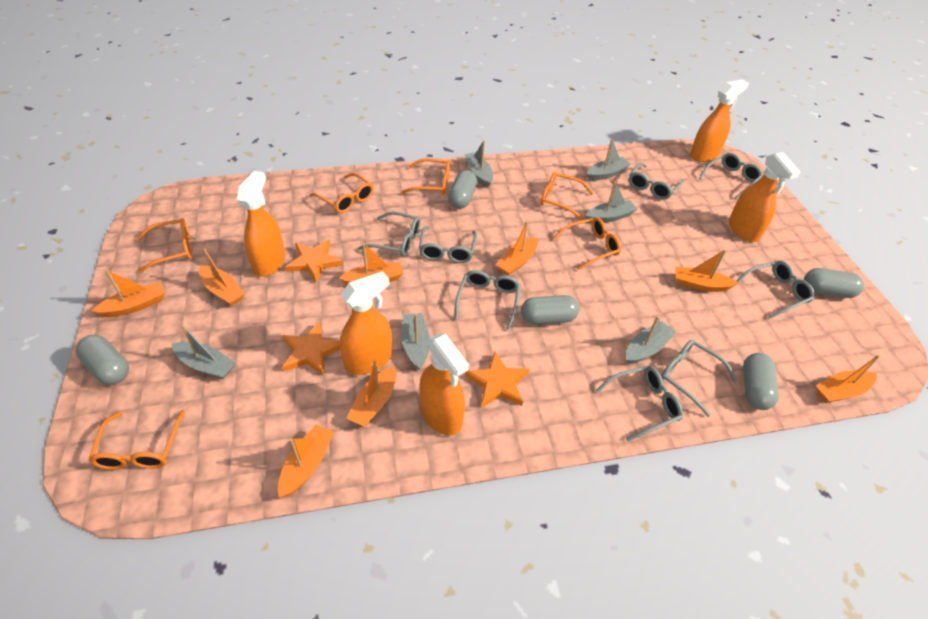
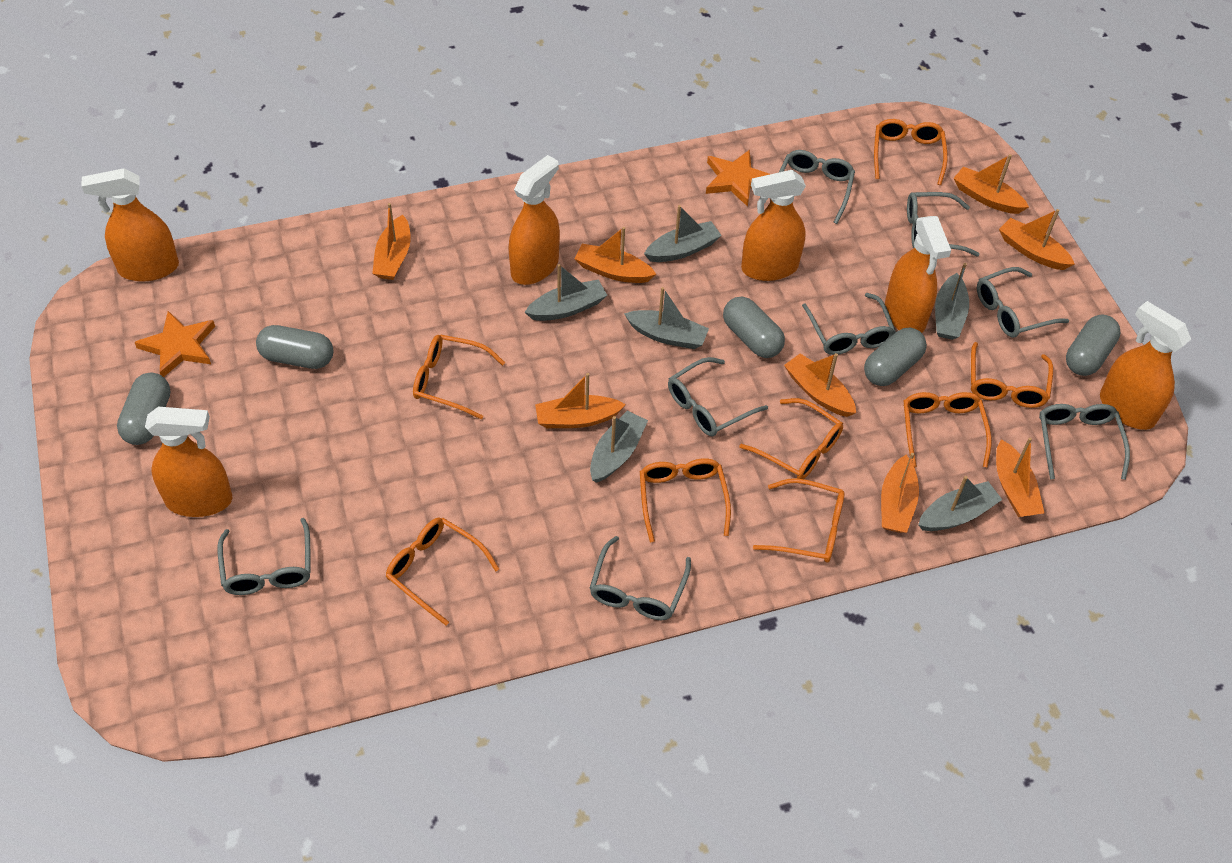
orange glasses: [88,410,186,470] [137,218,192,273] [310,173,374,213] [401,158,451,195] [541,172,594,220] [553,217,621,270] = 6 -> [386,518,499,625] [413,334,505,420] [640,458,731,543] [739,398,843,479] [753,478,845,562] [874,119,948,185] [904,392,991,468] [971,342,1053,408] = 8
orange spray bottle: [237,171,285,277] [340,271,392,375] [420,334,469,436] [690,80,749,162] [729,152,800,242] = 5 -> [81,168,179,282] [145,407,232,517] [509,155,560,285] [741,170,806,281] [885,216,951,333] [1100,301,1191,430] = 6
orange star: [282,322,340,375] [285,239,343,282] [465,352,530,408] = 3 -> [135,311,215,377] [706,150,770,207] = 2

